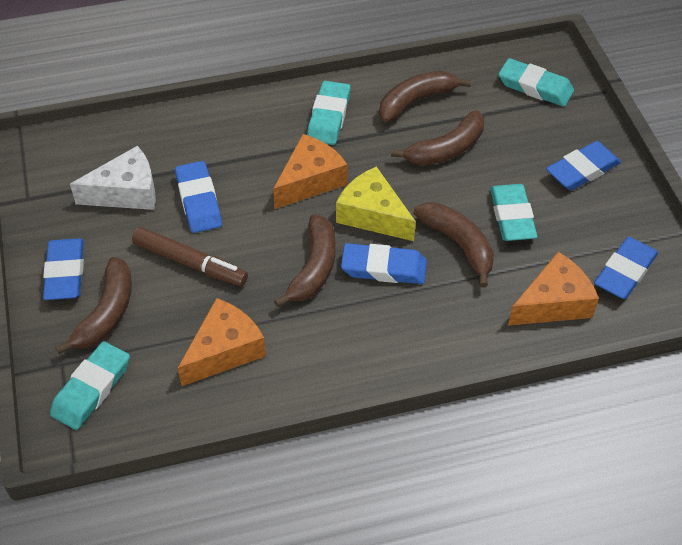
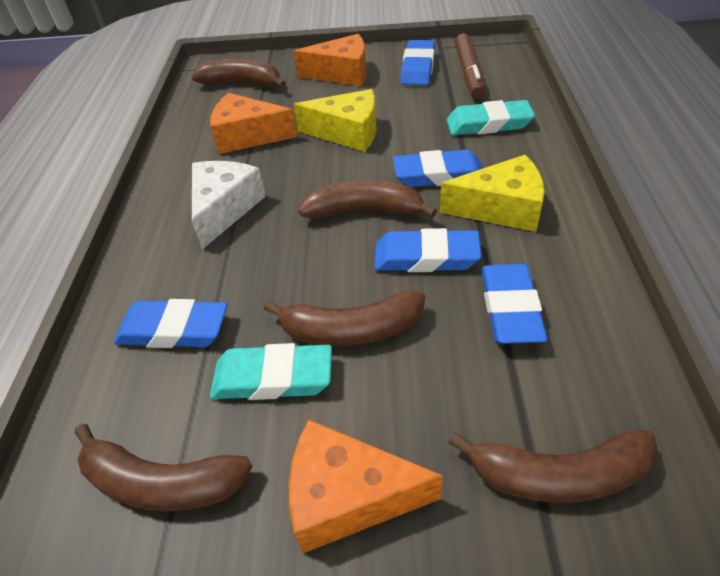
turquoise eraser: [50,341,130,430] [307,81,350,145] [490,184,537,241] [498,58,574,107] = 4 -> [210,343,332,400] [447,100,535,135] = 2
yellow cheese: [336,166,416,241] = 1 -> [294,89,376,152] [440,155,544,232] = 2

